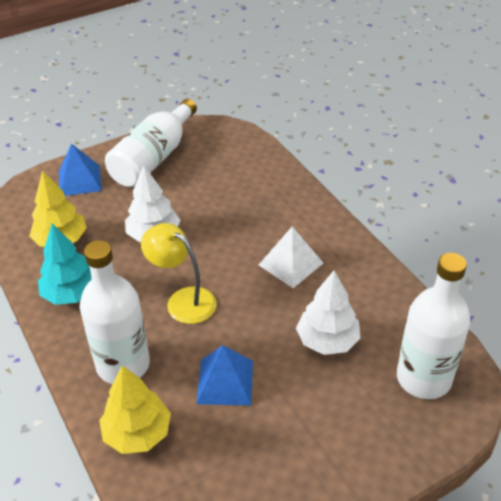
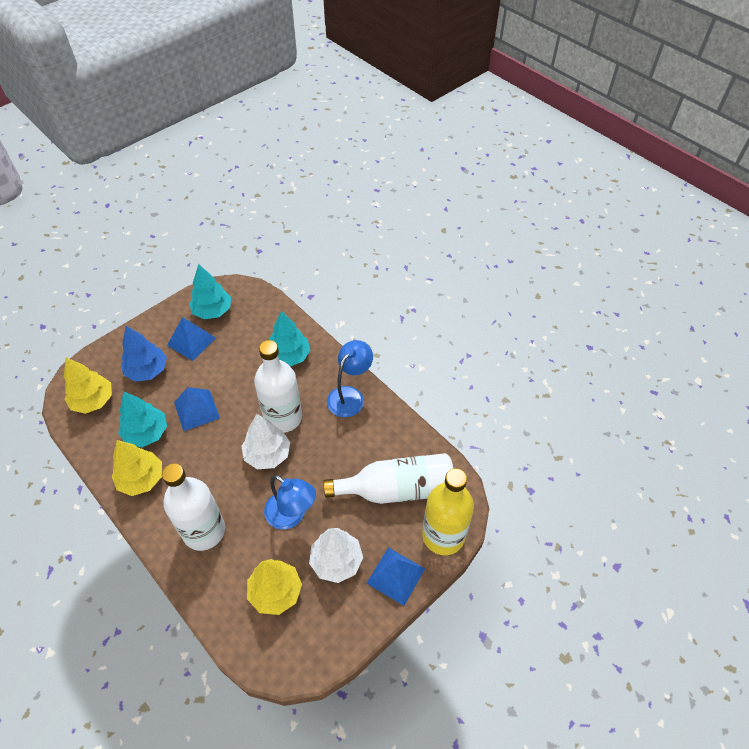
blue lamp: none = 0 -> [264,475,316,529] [327,340,373,417] = 2
blue pyramid: [59,144,102,196] [196,345,253,405] = 2 -> [167,317,216,361] [174,387,220,431] [367,547,425,606] = 3
blue tree: none = 0 -> [121,326,167,382] = 1
turquoise tree: [38,224,91,305] = 1 -> [118,391,167,447] [189,264,231,320] [269,311,310,366] = 3
white pyramid: [259,226,323,288] = 1 -> none = 0
yellow bottle: none = 0 -> [422,468,474,555] = 1
yellow lamp: [141,223,216,324] = 1 -> none = 0
yellow tree: [29,170,87,247] [99,365,171,454] = 2 -> [64,358,112,414] [112,440,162,496] [247,559,302,615] = 3

